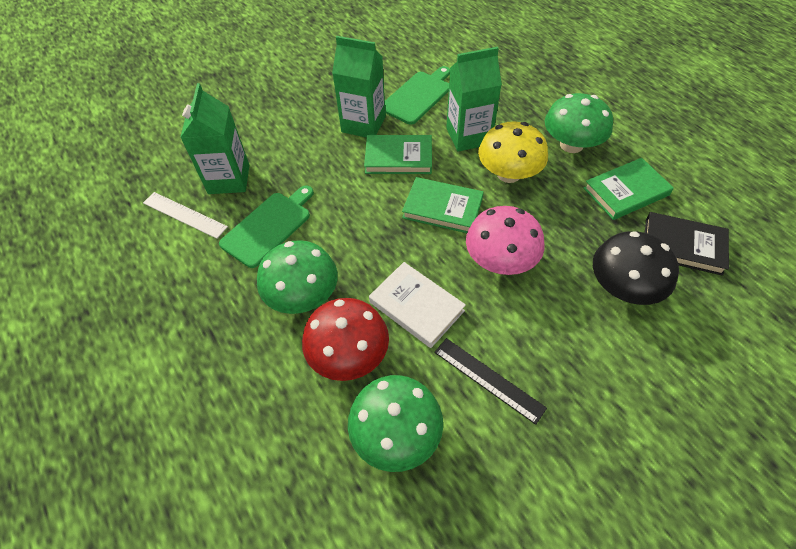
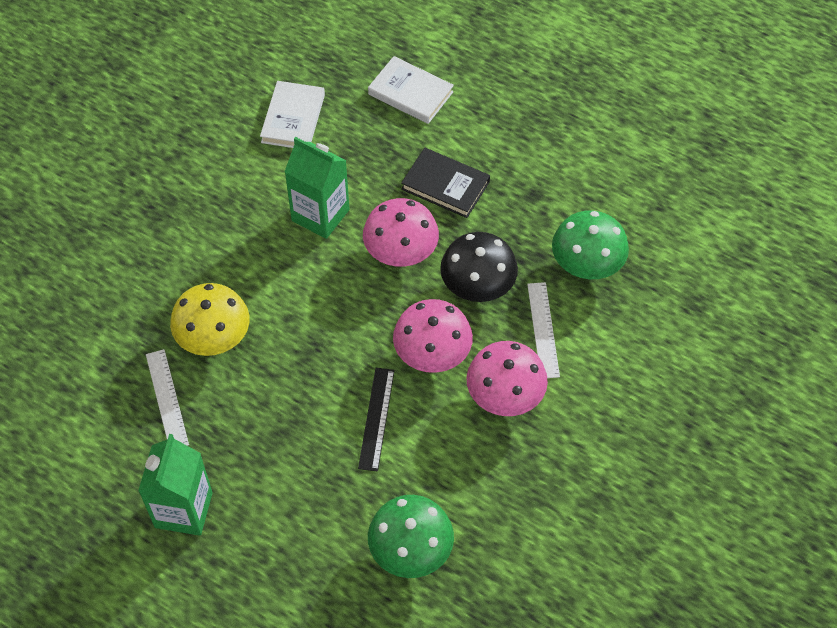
green book: [364,135,432,174] [402,177,484,233] [584,158,674,220] = 3 -> none = 0
green carton: [180,83,249,194] [332,36,386,138] [446,47,502,152] = 3 -> [138,434,213,536] [285,137,349,239] = 2
green cutting board: [219,186,314,268] [385,66,450,125] = 2 -> none = 0
green mushroom: [257,240,338,314] [348,375,443,472] [545,93,613,153] = 3 -> [368,495,454,578] [552,210,629,279] = 2
pink mushroom: [466,206,545,275] = 1 -> [363,198,439,267] [393,299,473,373] [466,341,548,416] = 3
red mushroom: [302,298,389,381] = 1 -> none = 0
white book: [369,262,466,348] = 1 -> [260,81,325,148] [368,56,454,124] = 2
white ruler: [143,192,228,239] = 1 -> [146,349,189,446] [527,282,560,378] = 2

